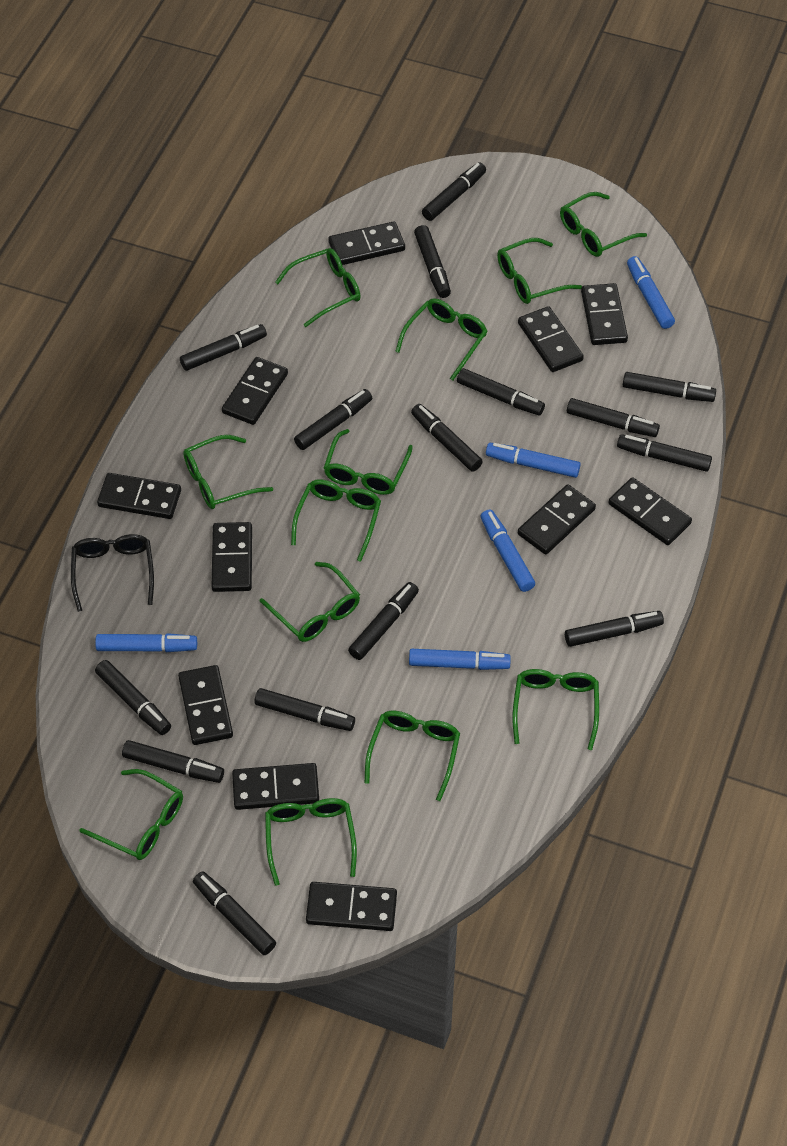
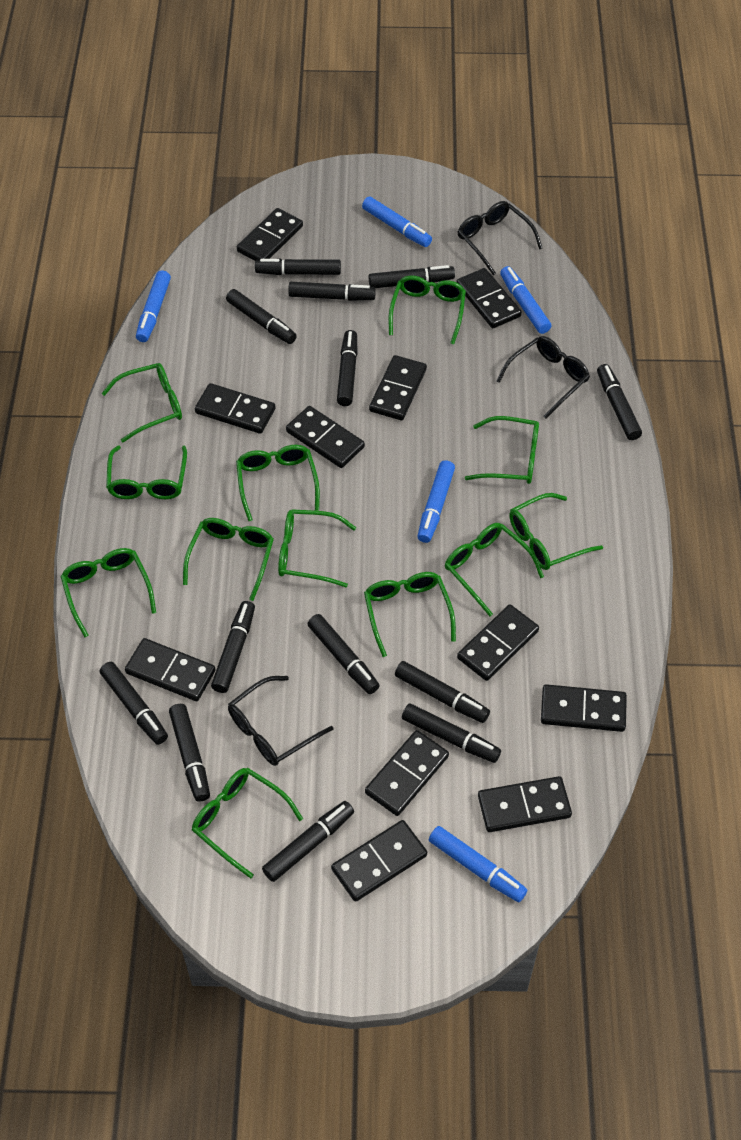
black glasses: [71,534,154,612] = 1 -> [228,676,333,766] [458,201,542,275] [496,336,590,419] = 3
black marker: [95,660,171,735] [122,740,224,783] [180,324,267,371] [193,872,276,955] [254,688,355,731] [294,389,372,450] [348,582,419,660] [411,404,483,472] [414,225,451,298] [422,162,486,221] [457,368,545,416] [565,611,664,647] [567,398,660,437] [617,434,712,472] [623,372,716,402] = 15 -> [100,662,168,745] [169,704,210,802] [211,601,255,693] [226,289,297,344] [255,259,341,275] [262,801,354,882] [288,282,376,301] [308,614,380,694] [337,330,358,406] [369,265,455,288] [395,661,490,723] [402,704,501,763] [597,364,642,440] = 13

